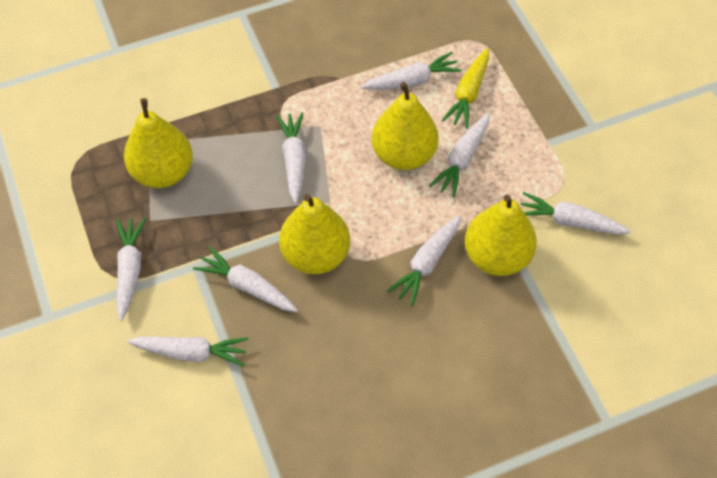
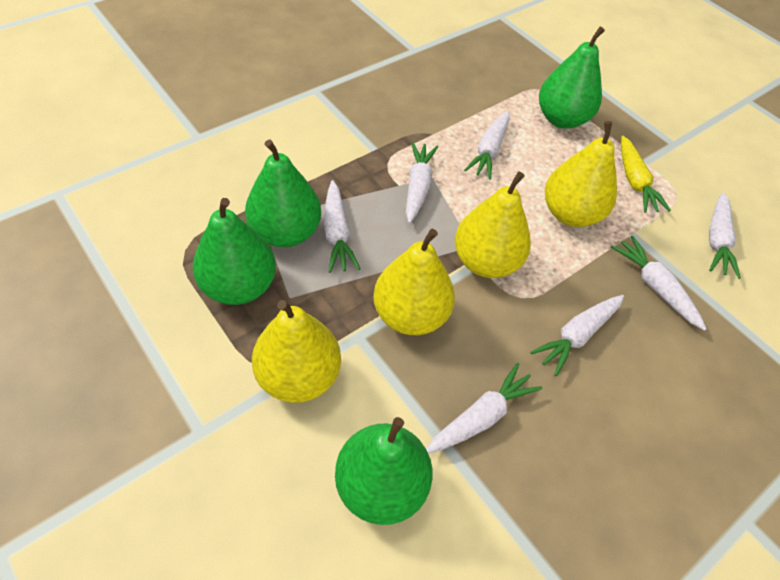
green pear: none = 0 -> [193,198,276,305] [245,140,321,247] [335,417,433,525] [539,27,605,129] = 4
white carrot: [116,218,146,321] [127,337,248,367] [193,246,298,312] [276,113,306,204] [361,52,462,90] [387,215,461,306] [429,113,490,197] [520,192,631,235] = 8 -> [324,180,360,273] [406,142,438,223] [426,363,542,454] [464,111,510,179] [530,295,624,376] [611,236,707,331] [709,192,741,279] = 7

